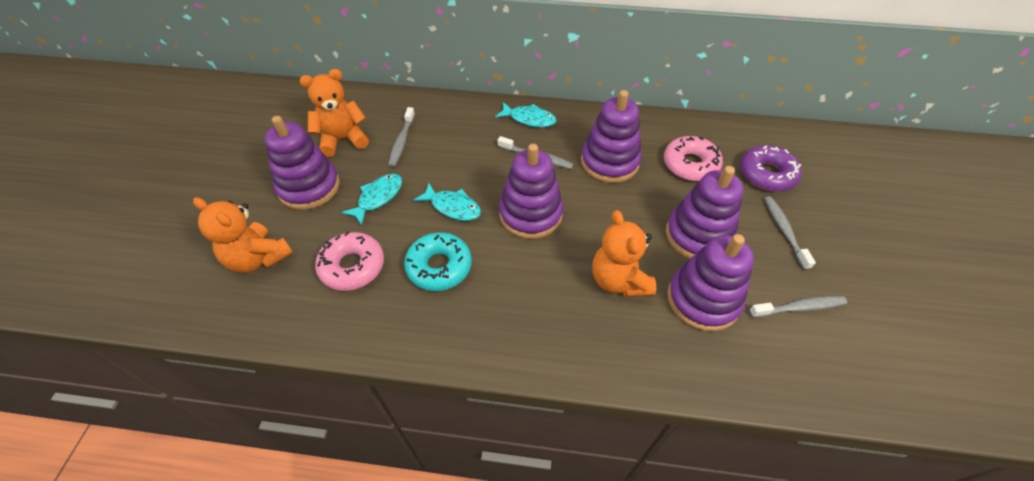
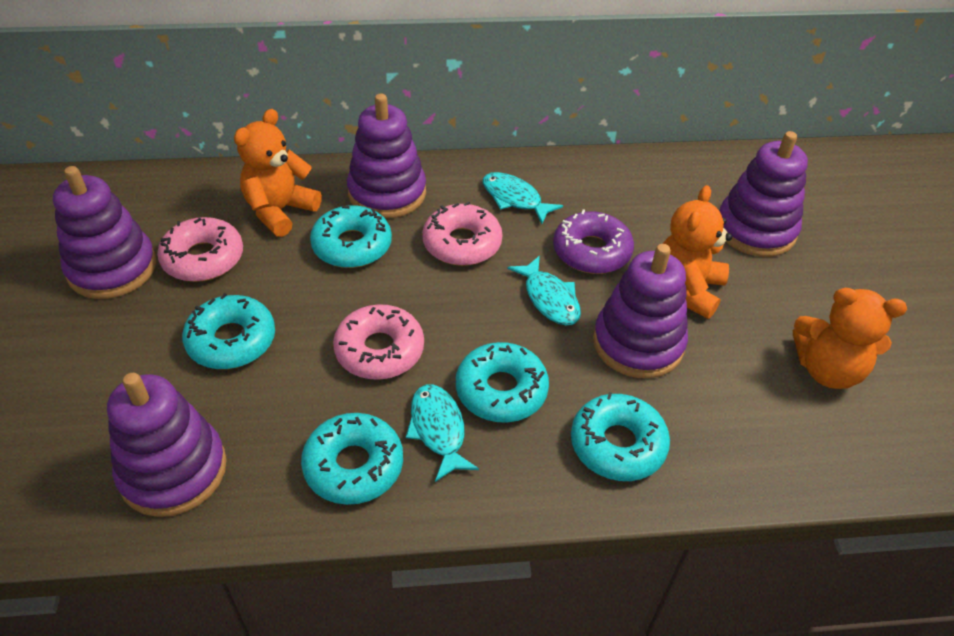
grey toothbrush: [388,107,415,167] [498,136,574,169] [749,296,847,317] [764,196,816,270] = 4 -> none = 0
pink donut: [315,231,384,291] [664,136,723,181] = 2 -> [157,217,243,282] [333,304,424,380] [422,202,503,266] = 3
turquoise donut: [404,232,472,291] = 1 -> [182,293,275,369] [301,413,403,505] [310,205,392,268] [456,342,549,423] [571,392,670,481] = 5

